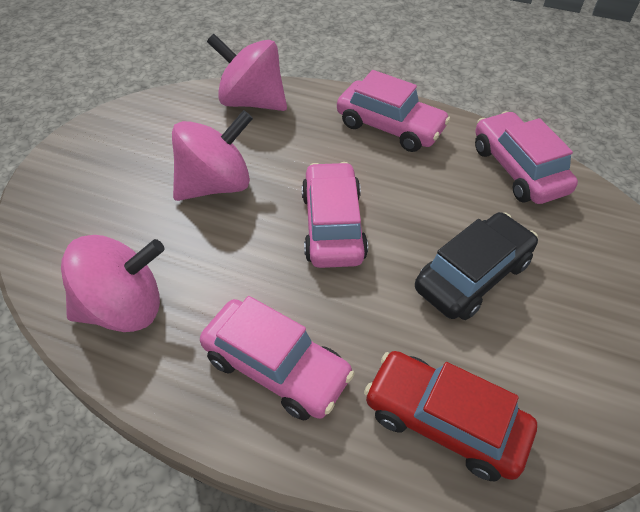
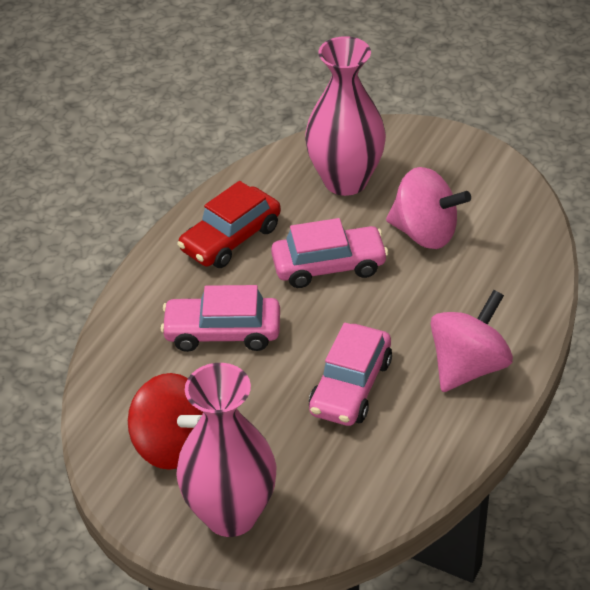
black car: [415,212,538,320] = 1 -> none = 0
pink car: [200,296,355,420] [302,162,368,268] [337,70,450,152] [475,111,578,204] = 4 -> [161,285,280,352] [271,218,388,288] [309,323,392,426] = 3
pink spinning top: [61,235,164,332] [172,110,253,201] [207,34,287,111] = 3 -> [386,167,471,249] [430,290,513,392] = 2
pink vase: none = 0 -> [176,363,277,537] [305,36,386,196] = 2
red spinning top: none = 0 -> [128,373,203,470] = 1

